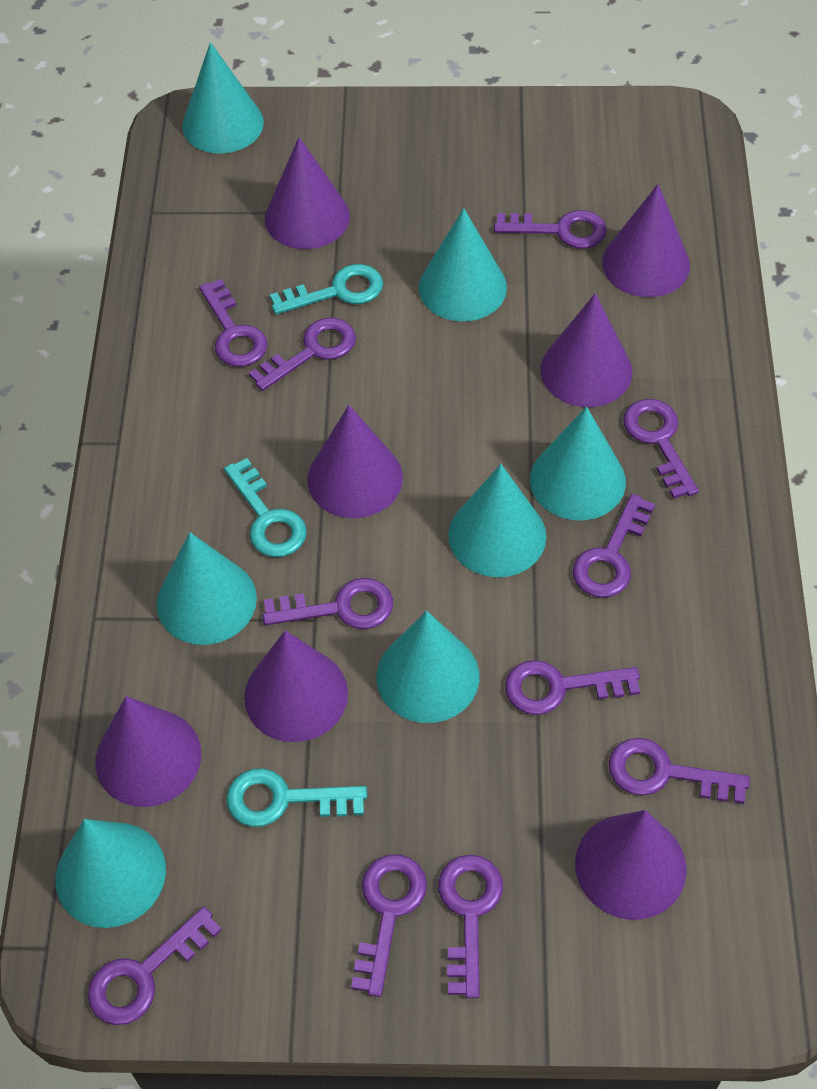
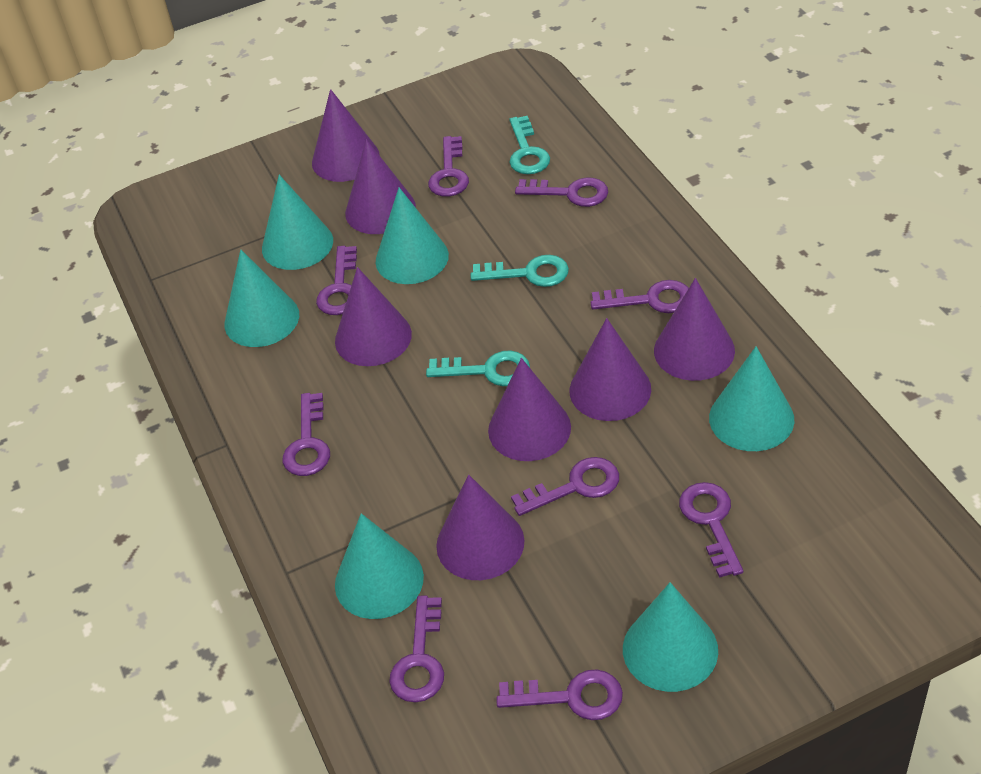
purple key: [88,906,222,1025] [199,279,268,367] [249,318,356,391] [262,578,393,629] [351,855,427,997] [438,855,503,998] [494,210,607,249] [505,660,640,715] [573,494,655,598] [609,738,750,804] [623,399,699,499] = 11 -> [283,393,330,476] [316,246,357,315] [389,596,444,703] [428,136,469,197] [496,669,623,720] [511,457,619,516] [515,178,608,207] [591,280,689,313] [679,482,743,578] = 9
turquoise cone: [56,819,166,928] [157,532,257,645] [182,42,264,154] [376,611,479,723] [419,208,507,321] [448,464,547,577] [530,407,626,520] = 7 -> [225,250,299,347] [262,175,333,270] [335,513,424,619] [376,187,449,284] [623,582,718,692] [709,346,794,451] = 6

